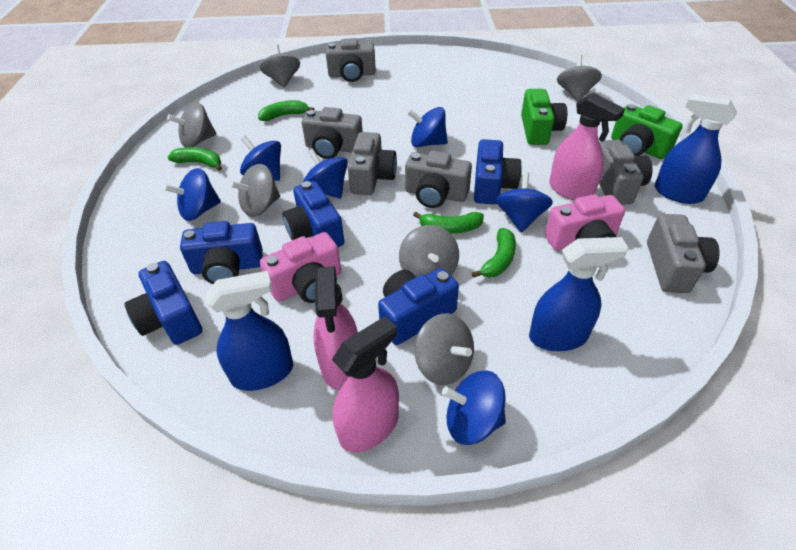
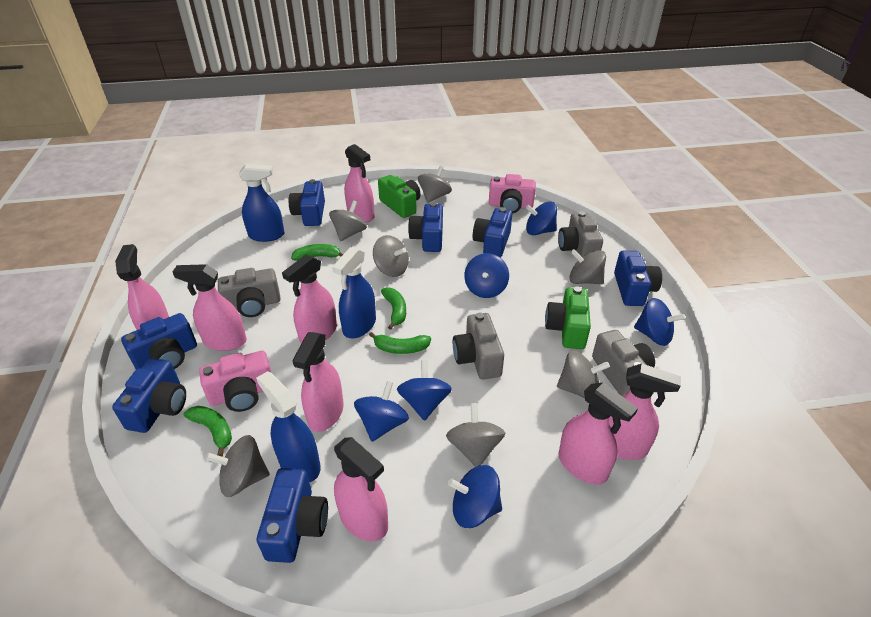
blue camera: [124,261,202,345] [180,221,263,284] [282,181,344,247] [378,268,459,345] [474,139,522,204] = 5 -> [112,358,186,433] [121,313,197,369] [257,468,328,563] [289,179,325,226] [408,202,443,252] [473,207,512,258] [614,251,662,306] = 7
grey camera: [302,107,363,159] [326,38,376,82] [348,132,397,195] [405,151,472,208] [599,140,653,205] [647,214,720,293] = 6 -> [218,268,281,317] [453,313,504,380] [558,211,603,257] [592,330,655,396] = 4
grey spinning top: [167,103,216,147] [230,164,280,217] [260,44,300,88] [399,225,459,277] [415,313,474,385] [557,55,602,101] = 6 -> [205,435,270,497] [329,200,367,241] [373,235,409,277] [418,166,452,203] [446,403,505,467] [557,351,610,399] [569,249,606,284] = 7
pink spray bottle: [313,266,358,390] [332,316,399,452] [549,93,625,201] = 3 -> [115,244,169,330] [172,264,247,351] [282,255,337,344] [292,332,344,432] [334,437,388,541] [344,144,375,222] [558,383,638,484] [609,363,681,460] = 8

